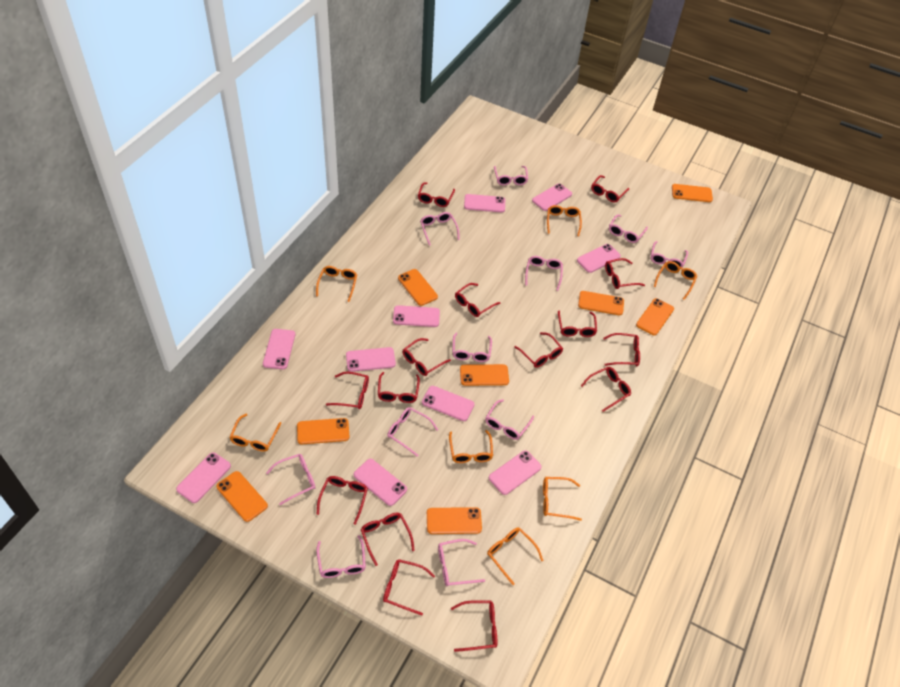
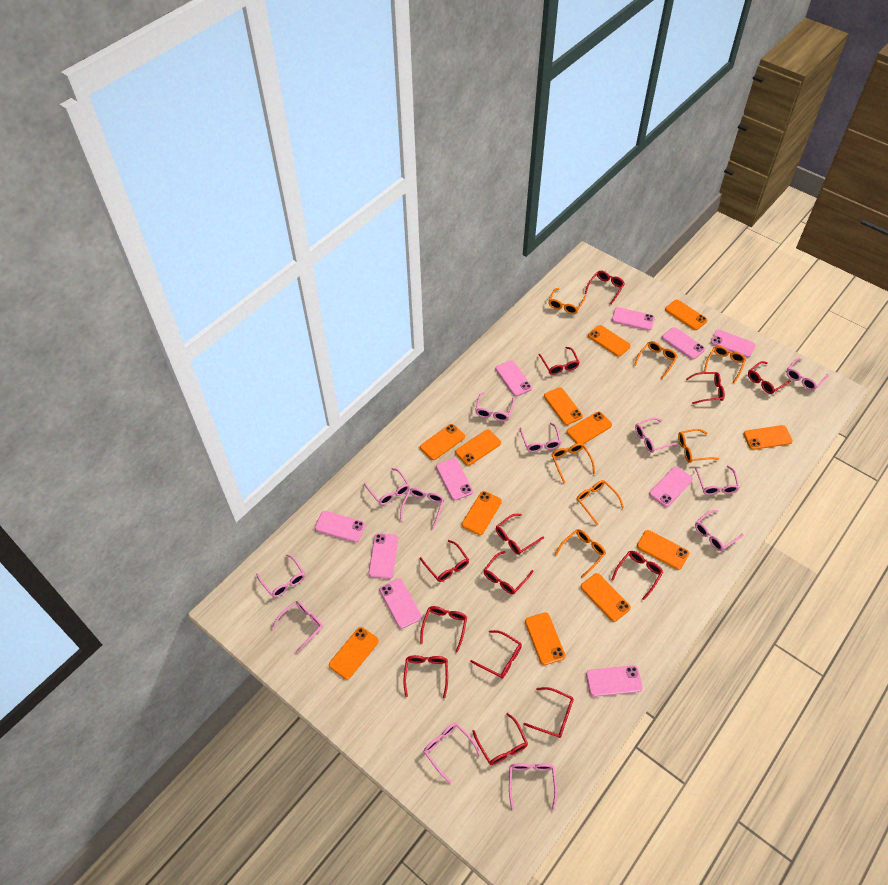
orange phone: [216,471,268,522] [297,418,349,444] [398,269,438,306] [427,507,482,534] [460,364,509,386] [578,291,624,315] [636,298,674,336] [672,184,713,202] = 8 -> [329,627,379,680] [420,424,465,460] [455,430,501,466] [462,491,502,535] [525,612,565,665] [544,387,583,425] [567,412,612,444] [581,573,631,622] [588,325,631,357] [637,530,689,570] [665,300,707,330] [743,425,793,450] = 12
pink glasses: [266,454,316,505] [316,535,366,578] [387,407,438,456] [420,212,460,246] [438,539,485,586] [453,333,492,362] [485,399,534,440] [494,166,528,185] [525,256,563,291] [609,214,648,243] [651,241,688,267] = 11 -> [256,554,305,597] [272,601,323,653] [364,468,410,505] [400,488,444,529] [424,723,481,783] [475,392,514,421] [509,763,557,810] [520,423,561,452] [635,418,679,453] [695,465,740,495] [695,510,744,551] [786,358,828,390] = 12
red glasses: [316,476,368,525] [326,372,369,409] [361,513,415,566] [378,372,420,403] [383,559,435,615] [403,338,451,376] [418,182,455,207] [451,600,497,652] [455,283,500,317] [514,332,563,368] [558,311,597,337] [581,367,631,412] [591,175,630,202] [603,333,640,366] [605,258,645,289] = 15 -> [403,655,448,698] [420,540,469,582] [420,606,467,653] [470,630,522,679] [472,713,528,765] [484,551,534,594] [496,514,544,555] [524,687,574,738] [538,347,580,375] [585,271,625,305] [611,551,663,600] [686,372,725,404] [748,361,791,394] = 13

